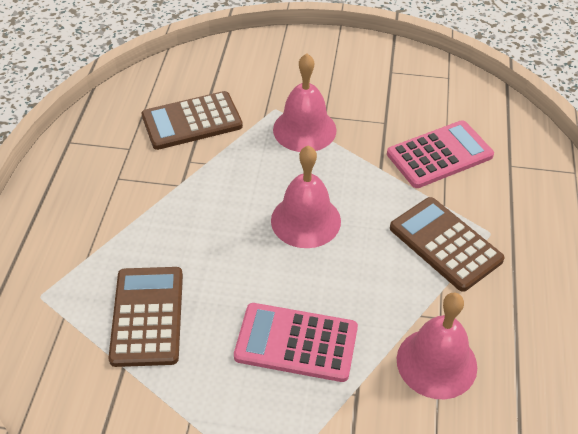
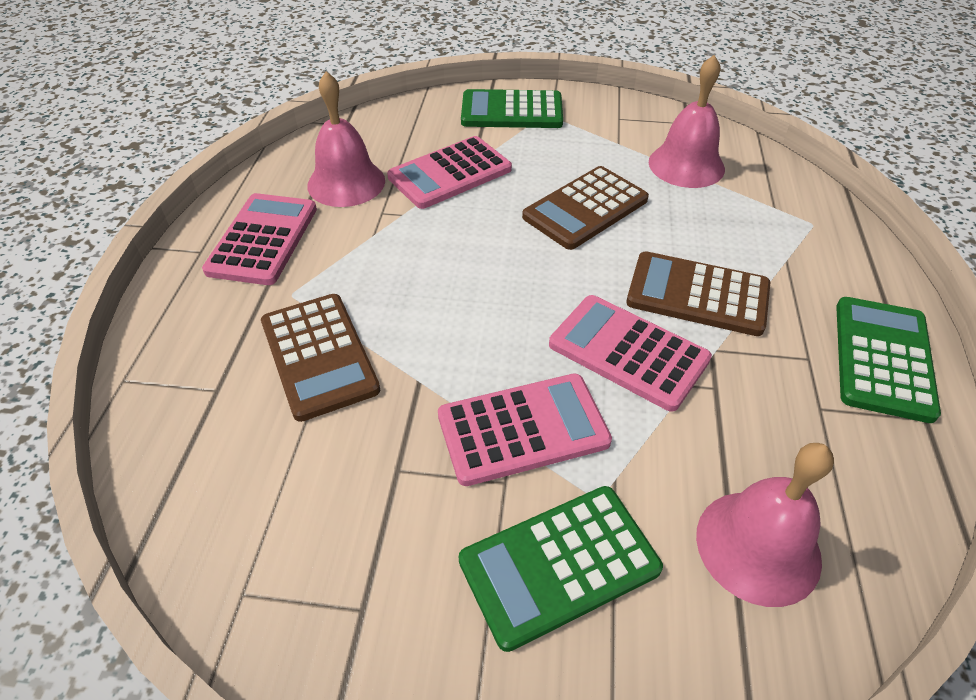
green calculator: none = 0 -> [459,486,663,652] [461,89,563,128] [836,297,941,423] = 3
pink calculator: [234,303,358,382] [387,120,494,188] = 2 -> [202,193,317,285] [387,136,512,209] [438,374,612,486] [549,295,712,412] = 4

